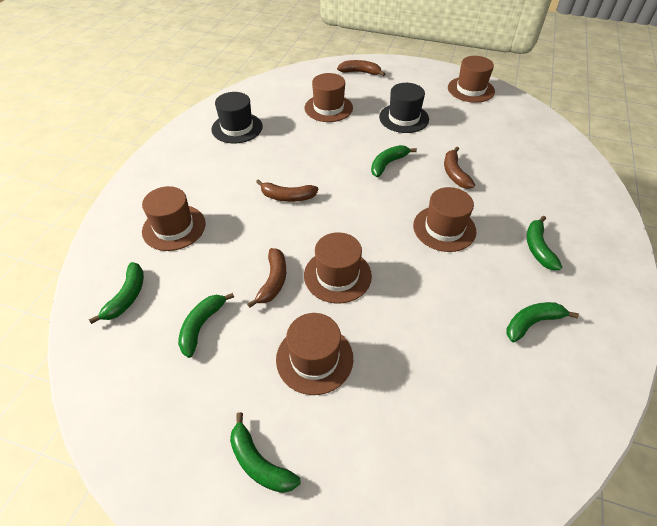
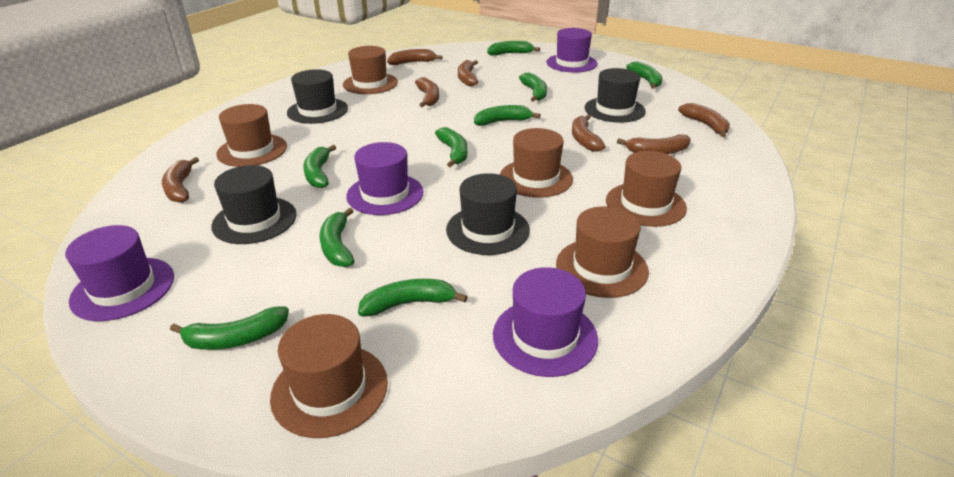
black hat: [211,92,263,143] [379,83,429,133] = 2 -> [211,165,297,244] [287,69,348,124] [446,173,530,255] [585,68,646,123] = 4
brown banana: [247,248,286,308] [256,179,319,202] [337,60,385,76] [444,147,475,189] = 4 -> [162,157,199,203] [387,49,443,65] [415,77,439,107] [458,60,478,86] [572,115,606,152] [617,134,691,154] [678,103,730,137] = 7
green banana: [89,262,144,324] [178,293,234,358] [230,412,300,493] [371,145,417,177] [507,302,579,342] [527,216,562,270] = 6 -> [170,306,289,350] [303,145,336,188] [320,208,354,267] [358,279,468,316] [435,127,468,167] [474,105,541,126] [487,41,540,56] [519,72,547,102] [626,61,663,89] = 9
purple hat: none = 0 -> [65,225,174,321] [346,142,424,215] [493,267,598,377] [546,28,598,73] = 4

